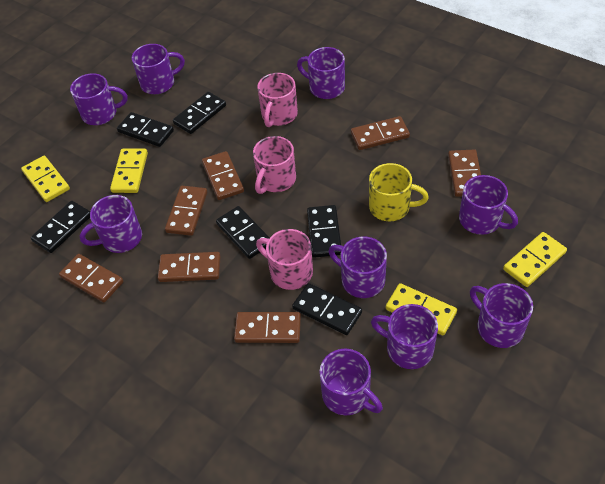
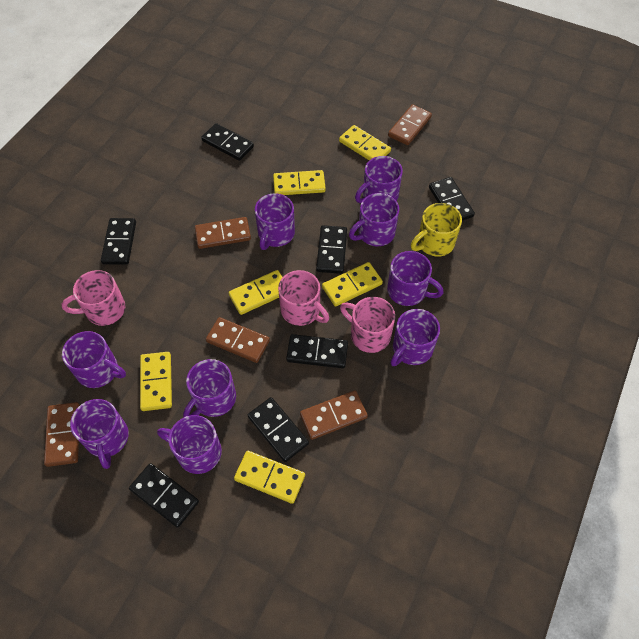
black domino: [31,201,90,253] [117,112,174,147] [173,92,226,134] [216,206,270,259] [292,283,362,335] [307,205,341,258] = 6 -> [101,218,136,265] [129,463,199,528] [201,123,254,161] [248,397,309,462] [286,334,348,368] [316,225,347,274] [429,177,475,221] = 7
brown domino: [59,254,123,303] [158,252,221,282] [165,186,207,236] [202,151,244,200] [234,312,301,343] [351,116,410,150] [448,150,481,197] = 7 -> [44,402,80,467] [195,217,251,249] [206,317,270,363] [300,390,368,440] [388,104,432,145] = 5
yellow domino: [21,156,70,202] [110,149,148,193] [386,283,457,336] [503,232,567,287] = 4 -> [140,352,172,411] [229,270,283,315] [234,451,305,504] [273,170,326,195] [322,262,383,307] [339,125,391,160] = 6

